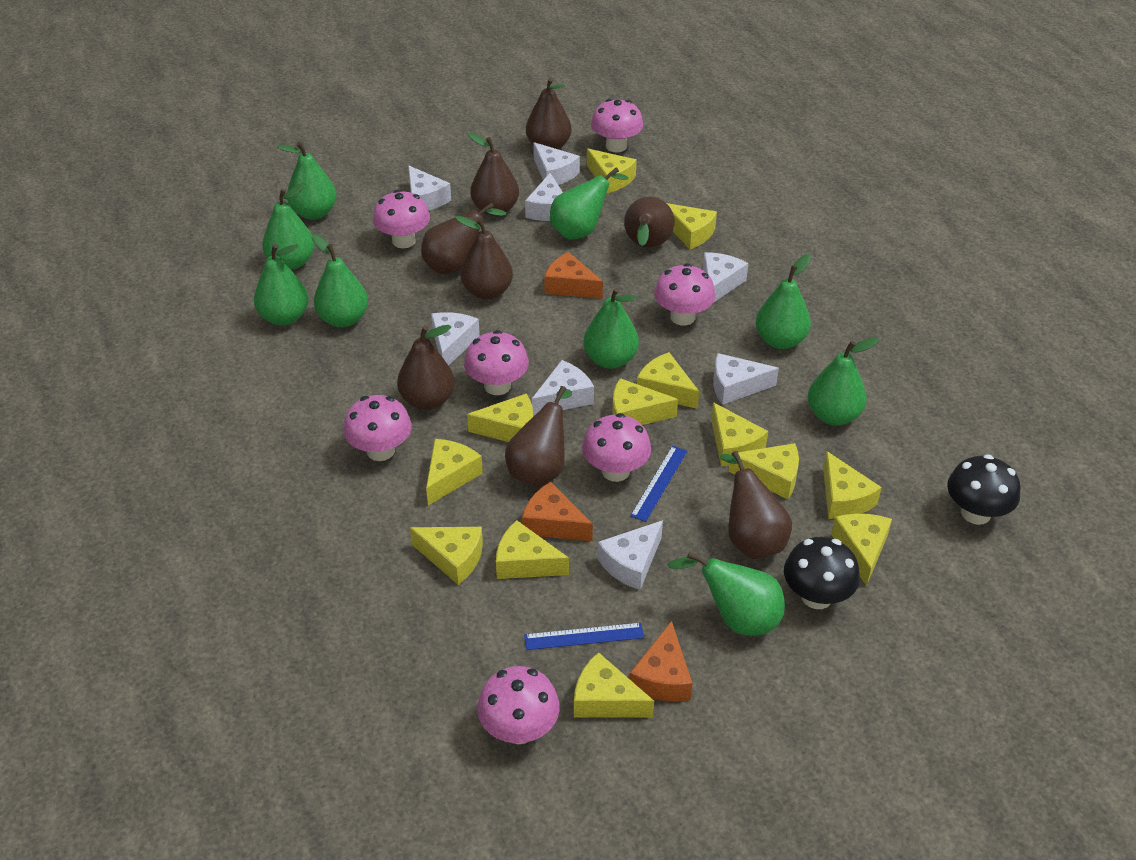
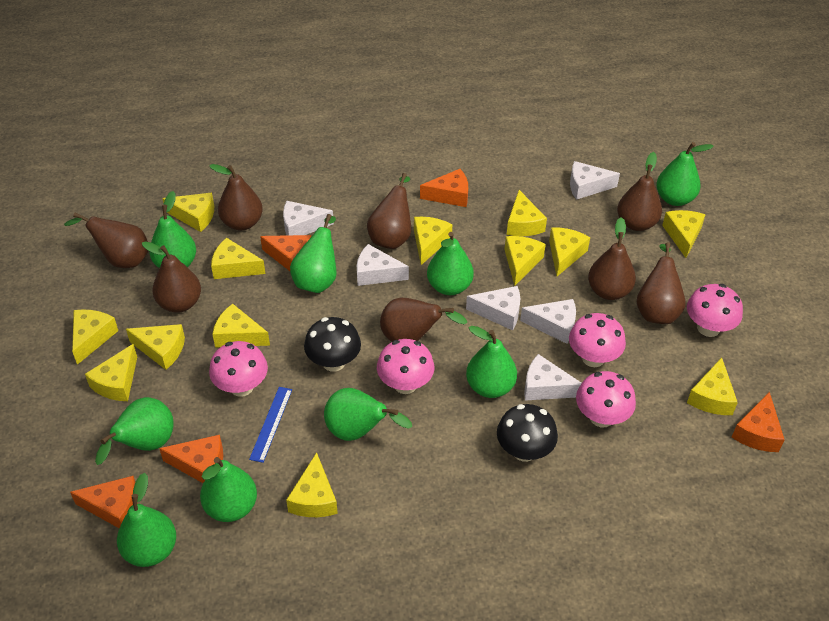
blue ruler: [524,623,644,650] [630,446,687,522] = 2 -> [249,387,292,463] = 1
orange cheese: [522,482,593,541] [544,252,603,299] [630,621,693,701] = 3 -> [70,476,138,528] [159,435,223,483] [260,235,311,271] [420,169,468,207] [732,392,785,452] = 5
pink mushroom: [343,395,412,461] [373,190,430,248] [464,330,529,395] [477,666,560,744] [582,413,651,482] [591,99,643,152] [654,263,715,325] = 7 -> [209,341,268,397] [377,339,434,394] [569,313,626,367] [576,371,636,427] [687,284,743,337] = 5
white cheese: [408,166,451,211] [431,312,480,366] [525,173,563,221] [532,360,594,416] [533,142,580,185] [597,520,663,590] [703,252,748,303] [713,353,779,405] = 8 -> [283,201,334,235] [357,244,409,286] [466,286,520,331] [520,299,576,344] [524,354,582,401] [570,161,620,200] = 6

